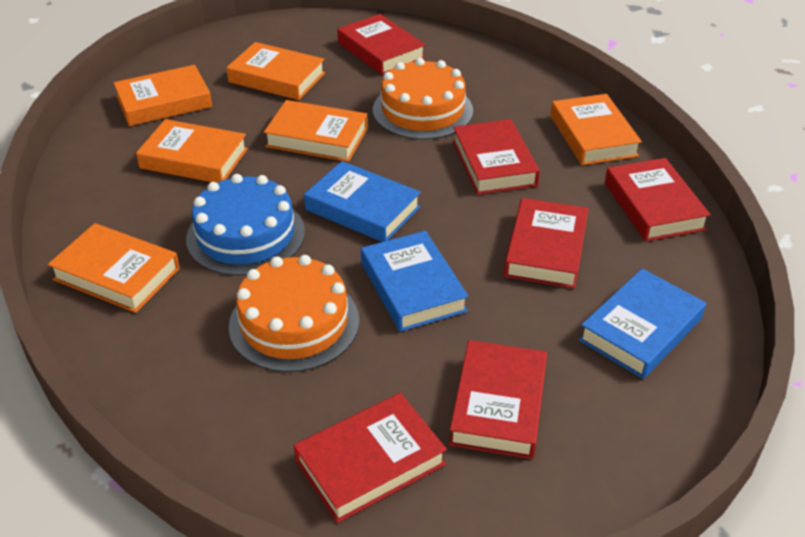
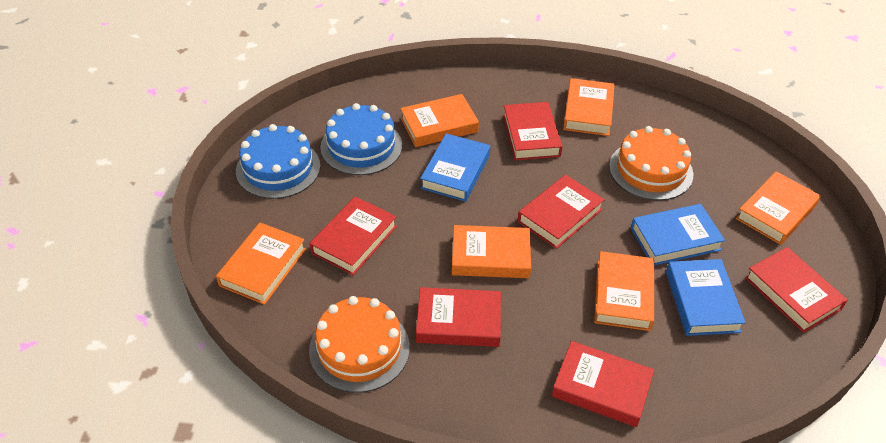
blue cake: [186,174,305,276] = 1 -> [236,124,320,199] [320,103,402,175] = 2

